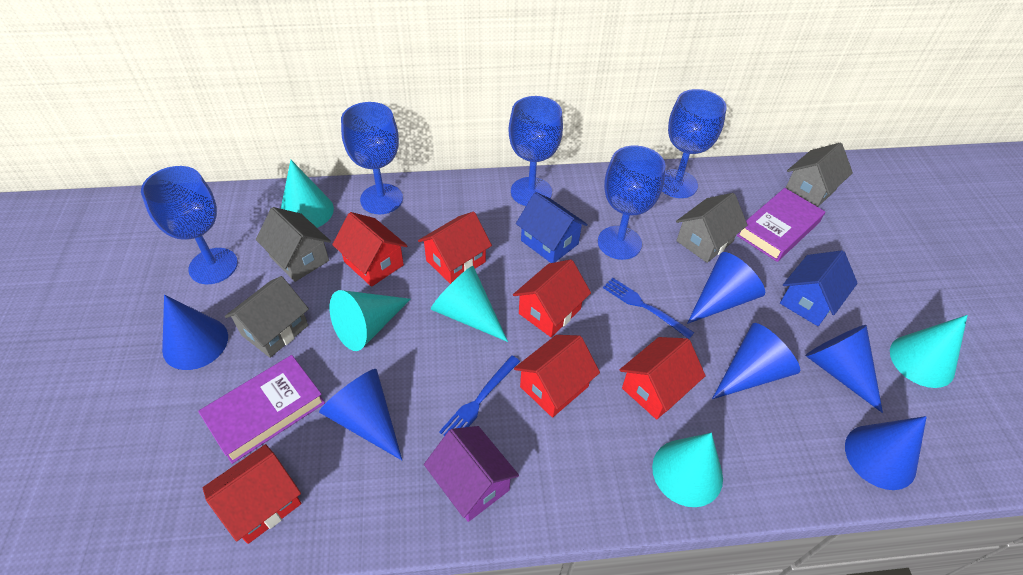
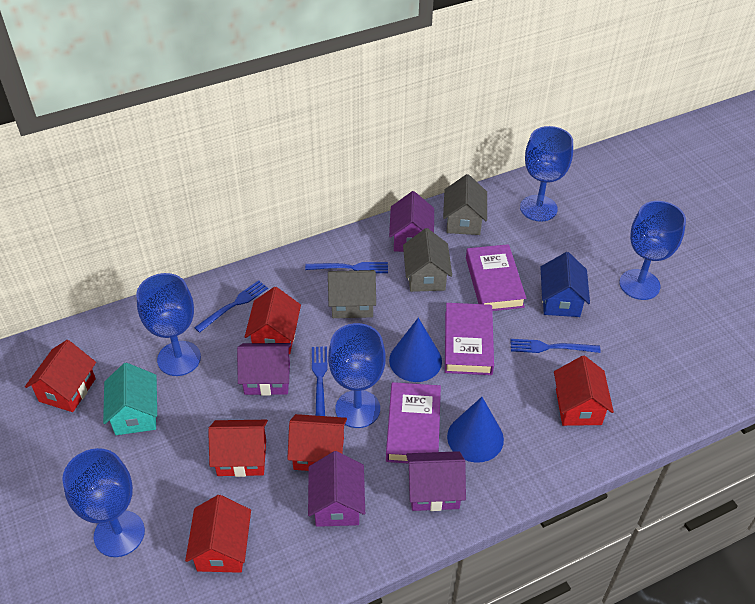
blue cone: [162,295,228,370] [319,369,402,460] [687,252,765,324] [712,323,800,399] [805,325,883,413] [845,416,927,490] = 6 -> [389,318,442,382] [447,397,504,463] = 2
blue fork: [439,356,520,436] [603,278,694,339] = 2 -> [194,280,268,333] [305,262,388,273] [312,346,328,416] [510,339,601,353] = 4
blue house: [516,192,588,263] [780,250,858,326] = 2 -> [540,252,590,317] = 1
grey house: [225,276,309,358] [256,207,331,282] [676,193,748,263] [785,143,853,207] = 4 -> [328,270,376,318] [403,228,452,292] [443,174,487,235] = 3
purple book: [198,355,325,464] [737,188,825,262] = 2 -> [386,382,441,464] [445,303,494,375] [466,244,526,311] = 3
purple house: [424,426,519,522] = 1 -> [237,343,292,396] [308,451,365,527] [389,191,434,252] [406,451,466,511] = 4
turquoise cone: [281,160,334,228] [330,290,411,351] [431,266,508,342] [652,433,723,507] [890,315,968,388] = 5 -> none = 0
turquoise house: none = 0 -> [103,363,157,435] = 1

